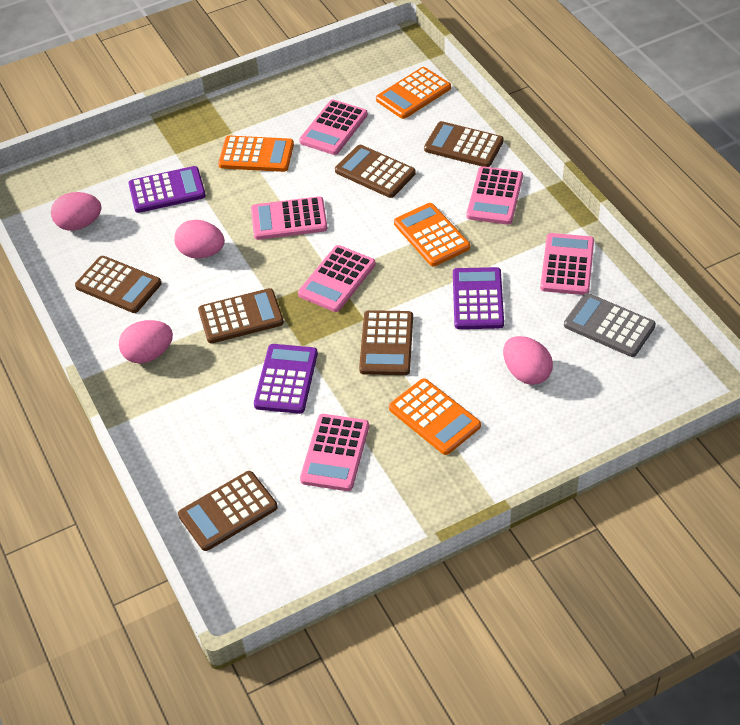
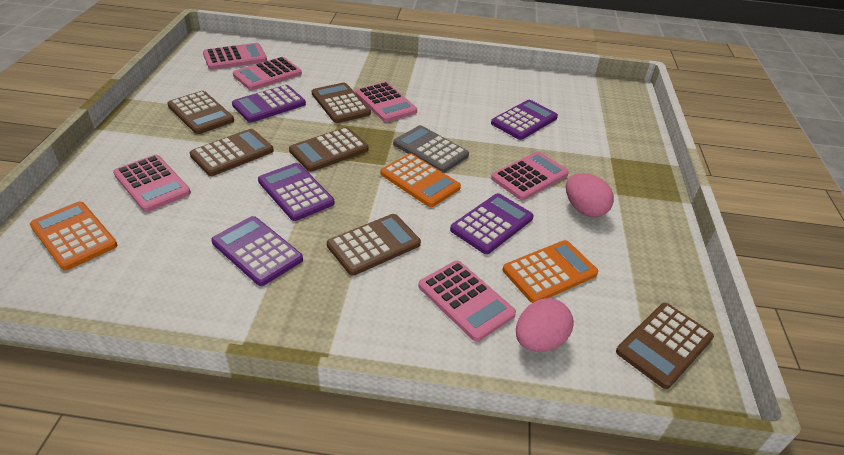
orange calculator: [218,136,294,172] [376,67,451,119] [389,378,481,455] [394,203,470,266] = 4 -> [30,202,117,270] [380,153,461,207] [503,240,599,303] = 3
pink egg: [51,192,102,231] [119,320,173,364] [174,220,225,259] [503,336,553,385] = 4 -> [516,298,574,352] [566,173,614,217] = 2
purple calculator: [128,166,206,213] [254,344,318,414] [453,267,504,329] = 3 -> [211,216,303,286] [232,85,306,123] [258,163,334,221] [450,193,534,254] [491,100,558,140] = 5

